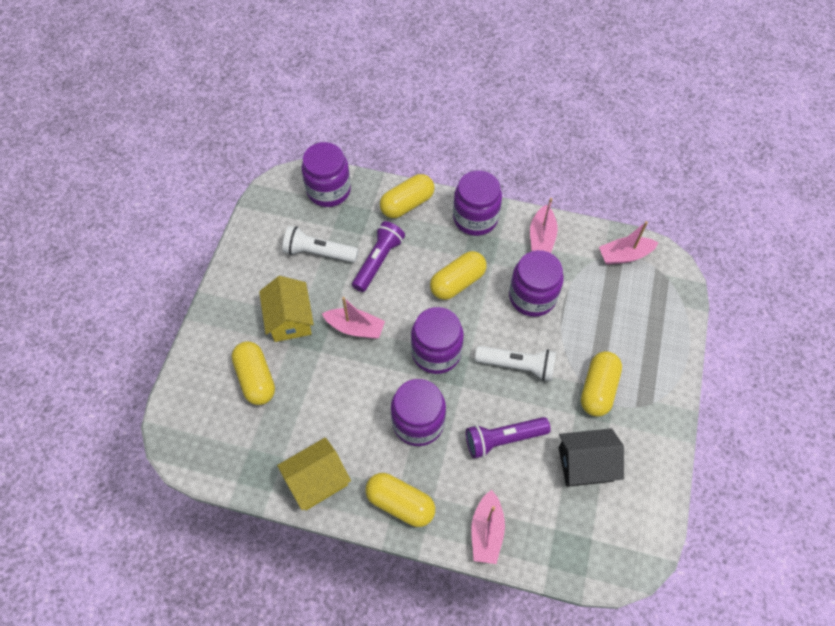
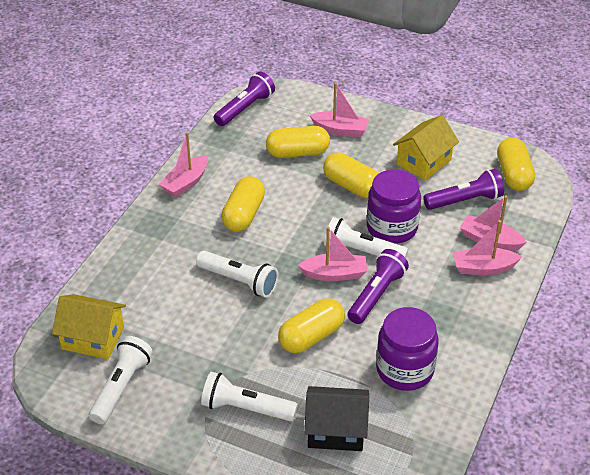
pink boat: [322,297,385,339] [471,490,505,564] [530,198,558,253] [599,221,659,265] = 4 -> [159,132,208,197] [298,227,367,281] [309,83,370,137] [453,220,522,275] [460,195,527,251] = 5
purple flashlight: [352,221,405,292] [466,417,551,459] = 2 -> [214,71,275,126] [348,249,409,324] [423,169,504,210] = 3
purple jar: [302,142,351,207] [391,379,446,446] [411,307,464,374] [453,170,502,236] [509,250,563,317] = 5 -> [367,169,421,244] [376,307,439,391] = 2
white flashlight: [283,226,358,262] [475,346,556,381] = 2 -> [89,336,153,424] [196,251,278,298] [201,372,298,421] [324,217,408,258] = 4

